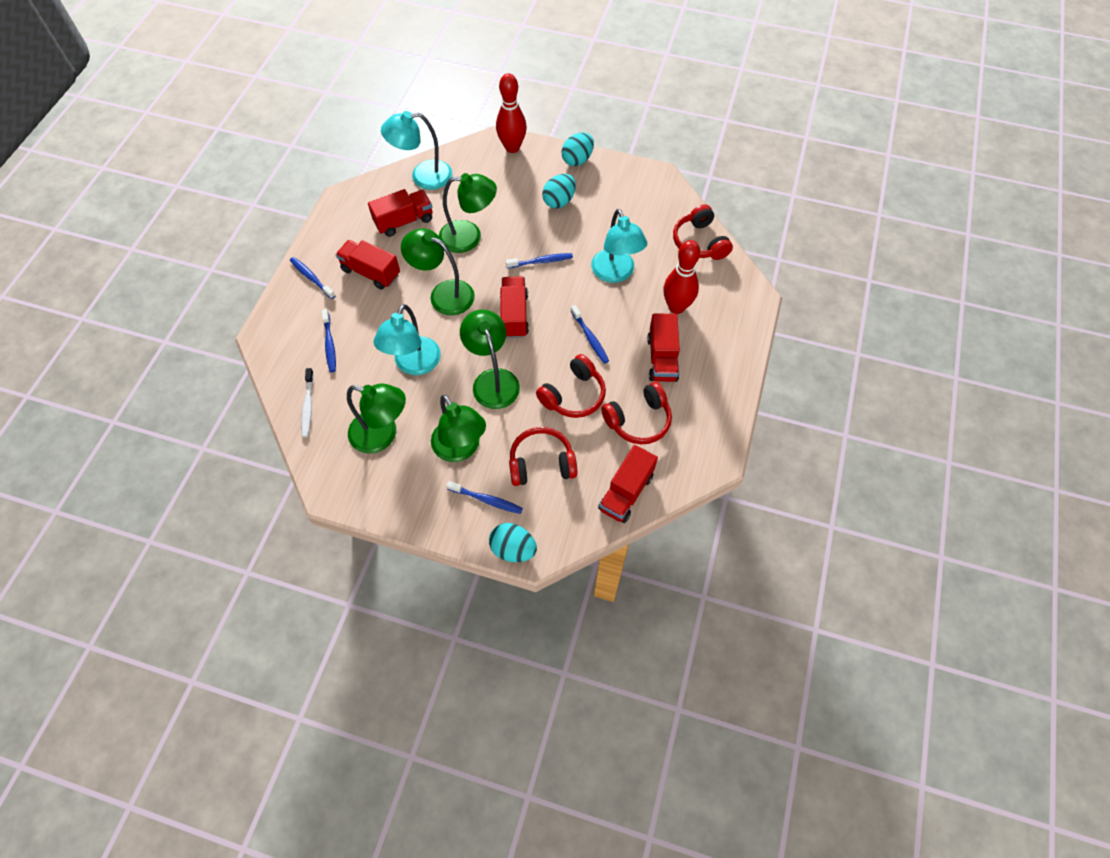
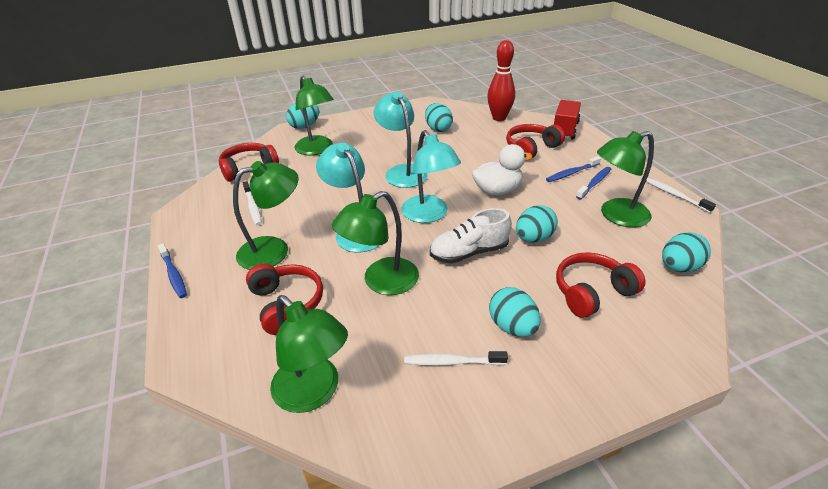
blue toothbrush: [290,257,335,299] [322,309,336,372] [446,481,523,514] [506,253,573,268] [571,305,609,364] = 5 -> [158,243,187,298] [546,156,601,182] [576,167,611,200] = 3
red bowling pin: [496,73,527,153] [663,240,700,314] = 2 -> [487,40,515,121] = 1
red truck: [336,240,400,290] [368,189,433,237] [500,277,529,338] [598,445,658,523] [647,313,680,382] = 5 -> [554,100,581,140] = 1
turquoise egg: [489,523,537,562] [542,174,576,209] [561,132,594,166] = 3 -> [286,103,319,129] [425,103,453,132] [489,287,541,337] [516,205,557,243] [662,232,711,273] = 5
white duck: none = 0 -> [472,144,533,195] = 1
white shoe: none = 0 -> [430,208,512,264] = 1
white toothbrush: [301,368,314,437] = 1 -> [242,181,262,225] [404,351,508,366] [646,178,716,213] = 3

